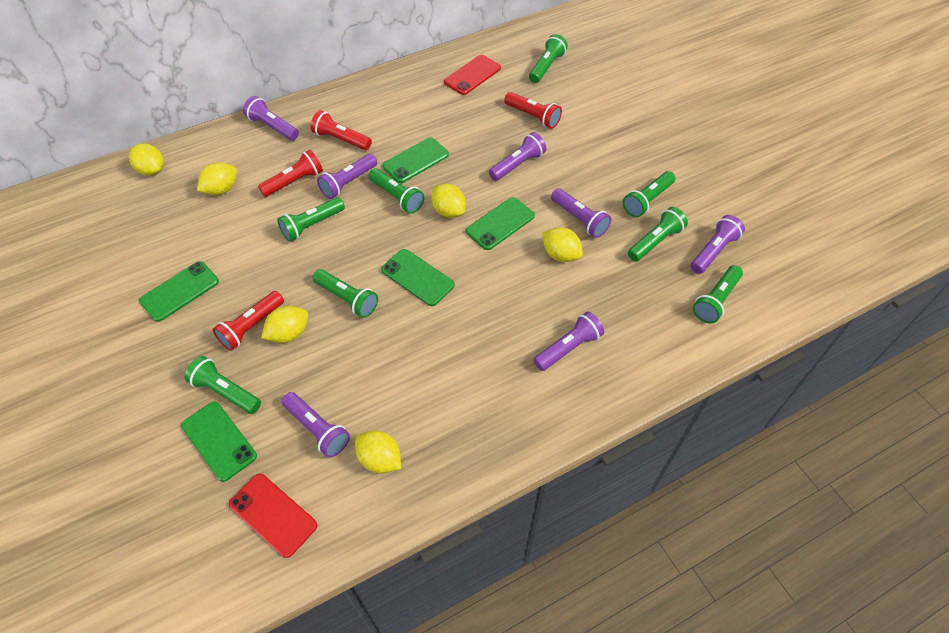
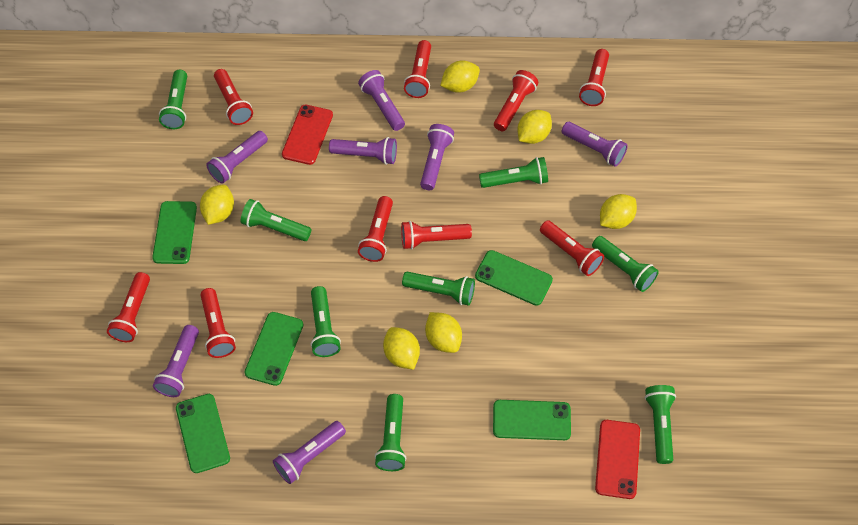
red flashlight: [213,291,284,351] [258,150,323,197] [310,110,372,150] [504,92,562,129] = 4 -> [107,272,150,342] [200,288,236,358] [214,69,253,125] [358,196,393,262] [401,221,472,249] [404,40,431,98] [494,70,538,131] [540,220,604,276] [579,49,609,106] = 9

